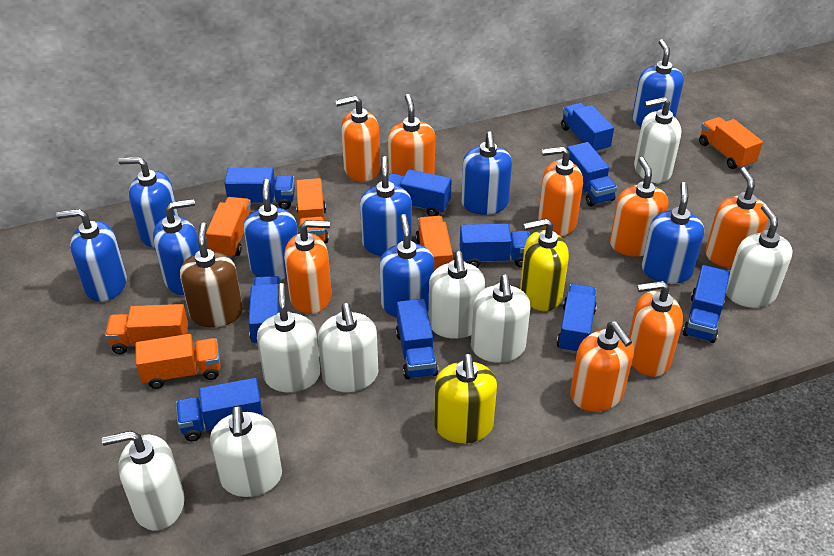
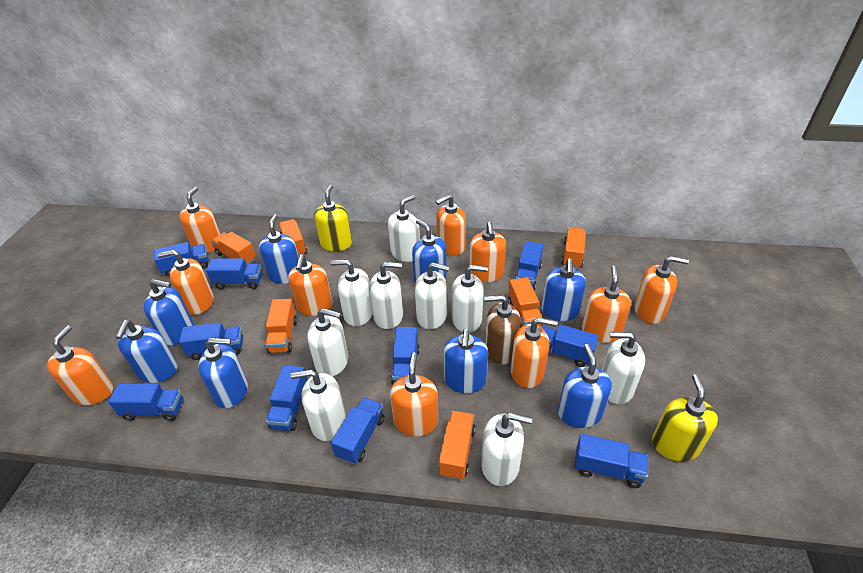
blue soap dispenser: [56,209,127,302] [118,157,178,247] [153,199,199,295] [243,179,298,280] [360,156,412,256] [380,214,434,317] [461,131,512,215] [632,39,684,126] [642,182,704,284] = 9 -> [115,320,177,383] [144,279,193,346] [198,338,248,408] [259,214,299,284] [412,219,447,283] [444,329,488,393] [541,258,586,321] [558,344,612,428] = 8
orange soap dispenser: [284,220,331,314] [335,96,380,182] [388,94,435,176] [538,146,583,236] [570,321,634,412] [610,157,668,257] [629,281,683,377] [705,167,769,268] = 8 -> [47,326,113,405] [157,250,214,315] [179,187,220,253] [288,255,333,316] [390,352,438,436] [436,194,466,256] [469,222,506,282] [511,317,557,388] [582,266,631,343] [634,256,689,324] = 10
white soap dispenser: [102,431,185,531] [210,406,282,497] [257,283,320,392] [318,303,378,392] [429,251,485,339] [471,275,530,363] [634,97,681,183] [726,204,792,308] = 8 -> [290,369,346,441] [307,308,348,376] [331,259,373,326] [369,262,403,329] [388,195,420,262] [415,262,449,329] [452,265,488,333] [481,413,532,486] [602,332,645,404] = 9

